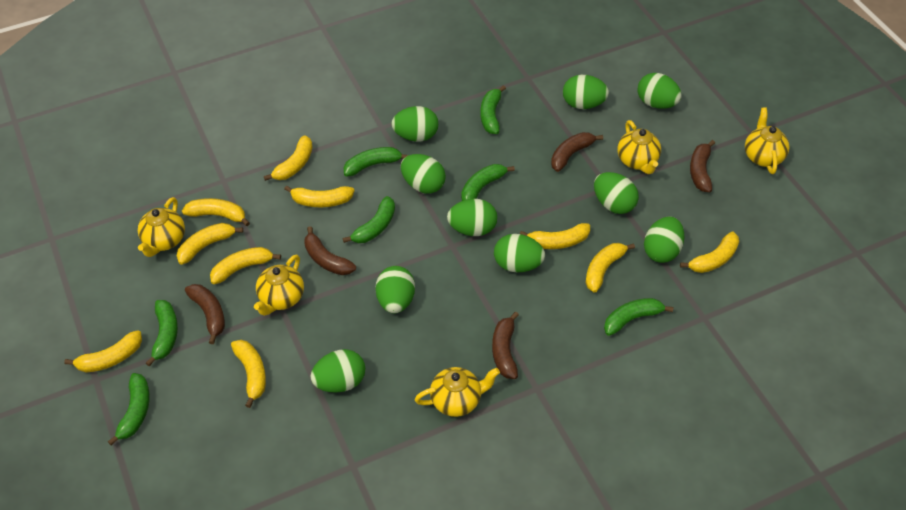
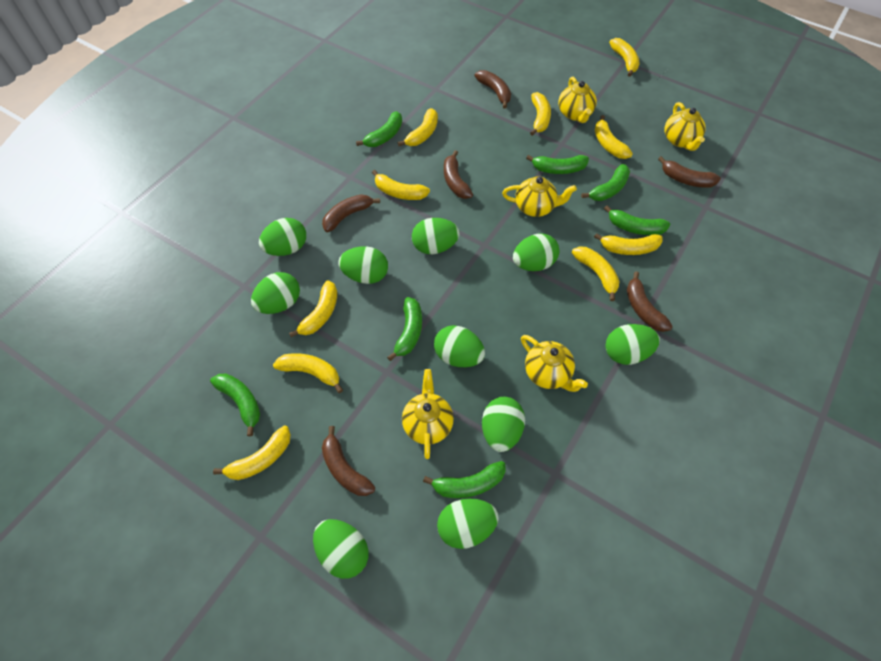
brown banana: [185,284,225,344] [304,226,356,275] [492,312,519,379] [551,132,603,172] [690,140,715,192] = 5 -> [322,194,380,232] [322,426,375,496] [444,150,473,199] [474,70,511,109] [627,271,673,332] [658,156,721,188] = 6

